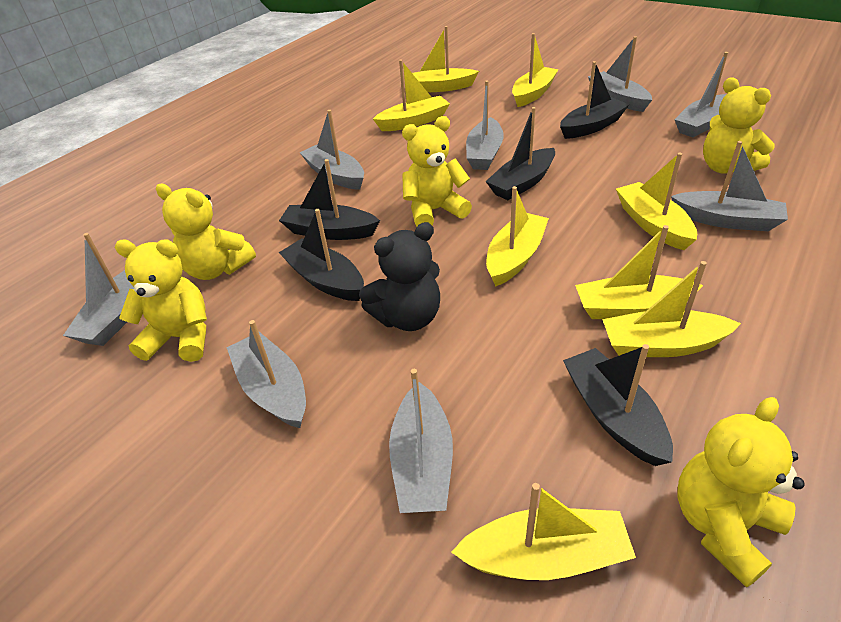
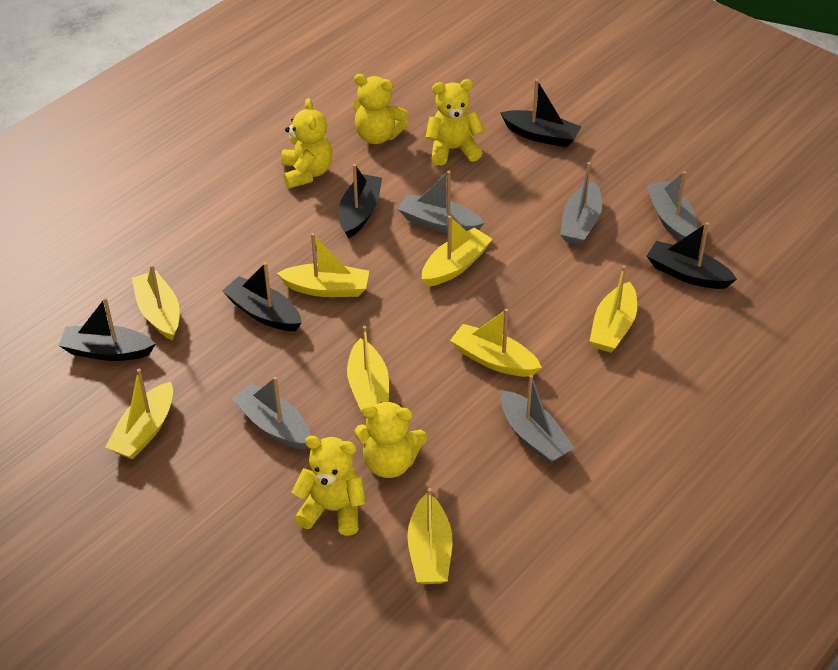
black teddy bear: [359,222,440,331] = 1 -> none = 0
grey boat: [63,233,134,346] [227,320,306,428] [299,110,364,190] [389,369,453,513] [466,80,504,170] [588,36,652,112] [671,141,788,231] [674,52,728,137] = 8 -> [232,377,311,450] [398,171,484,233] [501,375,574,464] [560,162,602,245] [647,171,697,241] = 5

